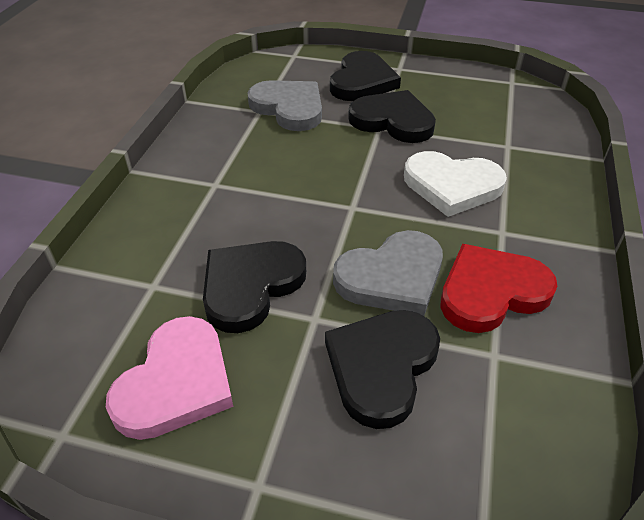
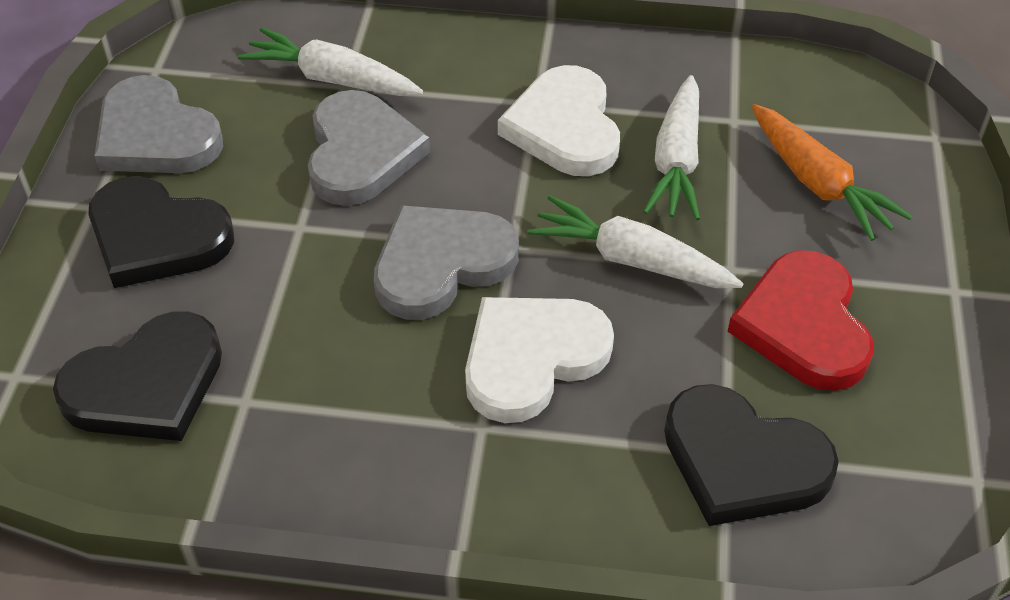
black heart: [203,241,306,333] [325,310,440,429] [330,51,401,101] [348,90,436,143] = 4 -> [53,311,222,441] [88,176,234,288] [664,384,839,526] = 3
grey heart: [248,80,322,131] [333,230,443,316] = 2 -> [94,75,223,173] [308,90,430,206] [374,205,519,320] = 3
orange carrot: none = 0 -> [752,104,913,241] = 1
pink heart: [106,316,233,440] = 1 -> none = 0
white carrot: none = 0 -> [238,27,423,96] [527,195,744,288] [643,75,700,220] = 3
white heart: [404,151,507,217] = 1 -> [465,297,614,423] [498,65,620,176] = 2

